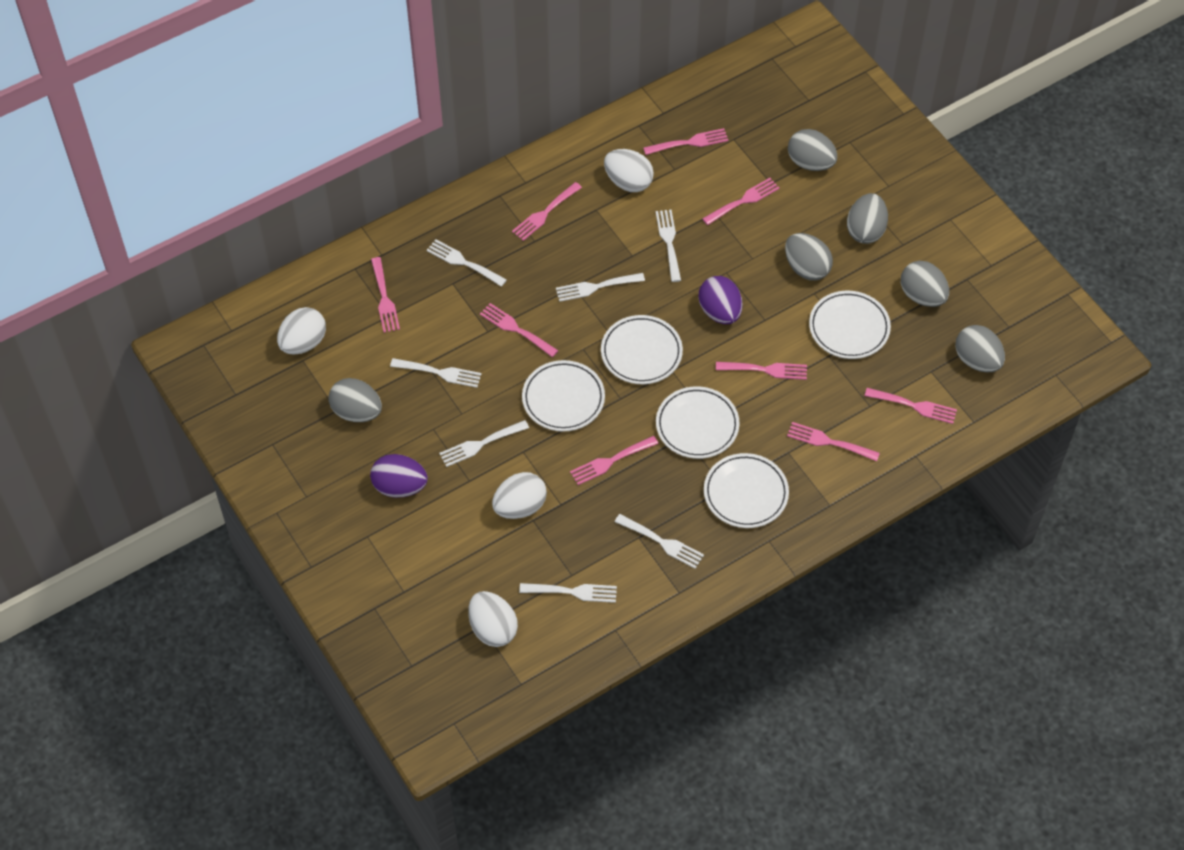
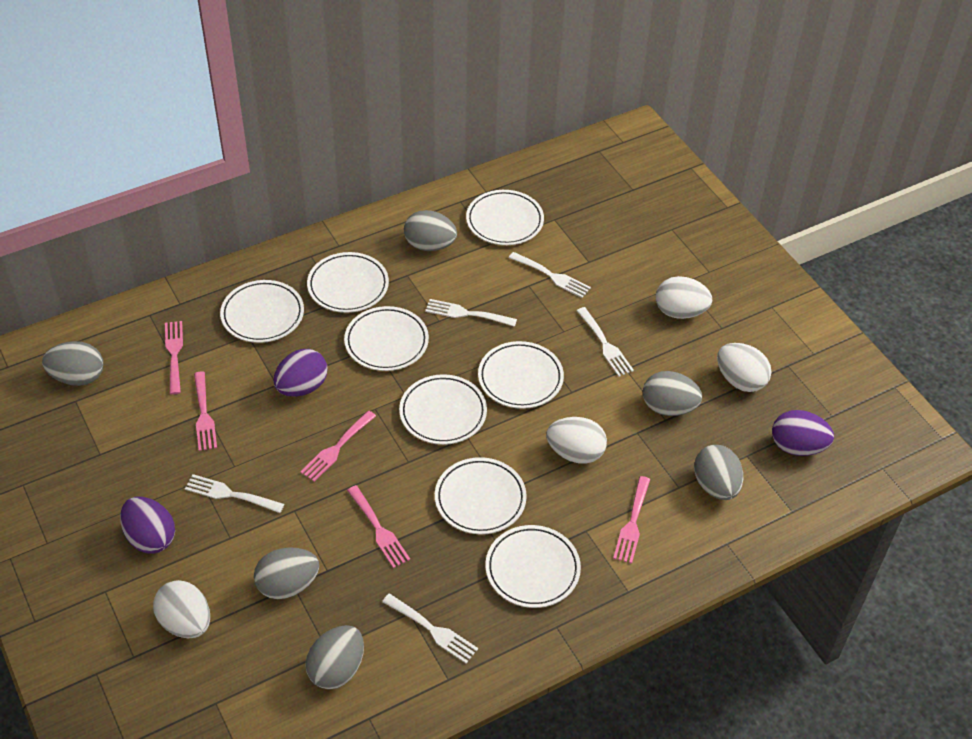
pink fork: [371,257,400,333] [480,303,558,357] [512,182,582,241] [570,436,658,485] [643,128,728,155] [702,178,780,225] [716,362,807,380] [787,422,880,461] [865,388,957,424] = 9 -> [165,321,183,395] [194,372,217,451] [300,410,376,482] [347,485,410,568] [613,476,650,564] = 5
purple egg: [370,454,428,498] [699,276,742,324] = 2 -> [120,497,175,554] [273,349,327,396] [772,410,834,456] = 3
white fork: [390,358,482,388] [427,239,507,287] [439,420,529,467] [519,583,617,603] [556,273,645,302] [615,514,704,569] [656,210,681,282] = 7 -> [185,474,284,513] [382,594,478,664] [425,299,517,327] [509,252,591,298] [577,307,634,377] = 5
white plate: [522,360,605,432] [601,315,683,384] [656,386,740,459] [704,453,789,528] [809,291,891,359] = 5 -> [220,280,304,343] [307,252,389,313] [344,306,429,371] [399,374,487,445] [435,457,527,535] [466,190,544,245] [478,341,564,409] [485,525,581,608] = 8

